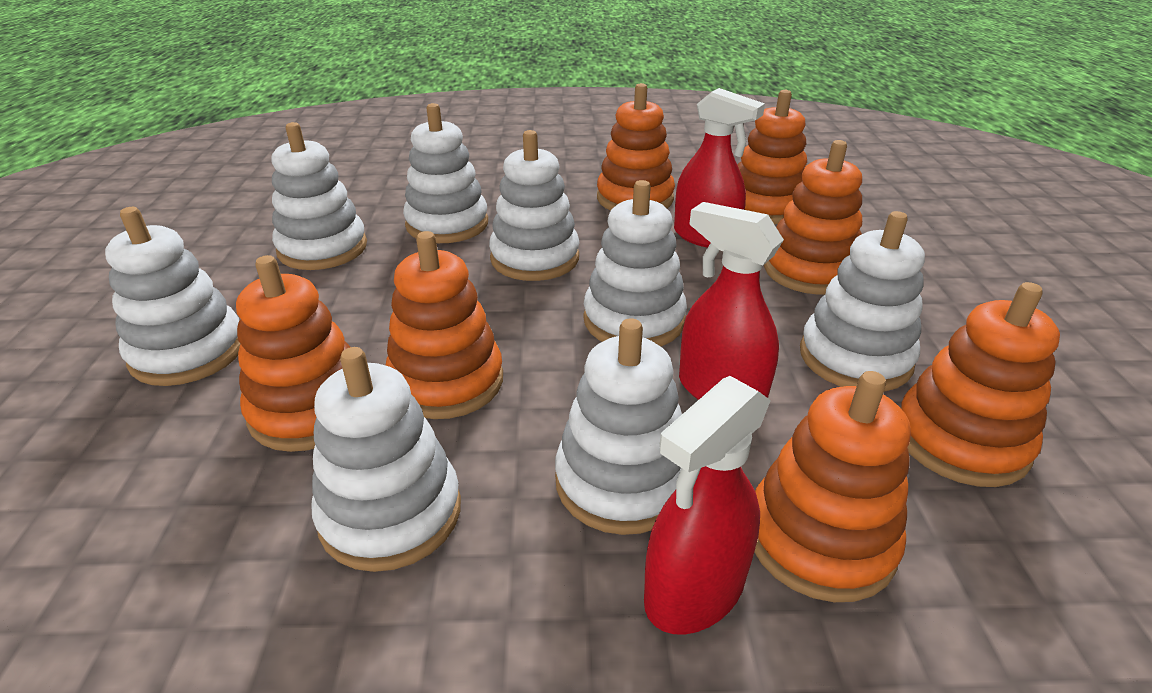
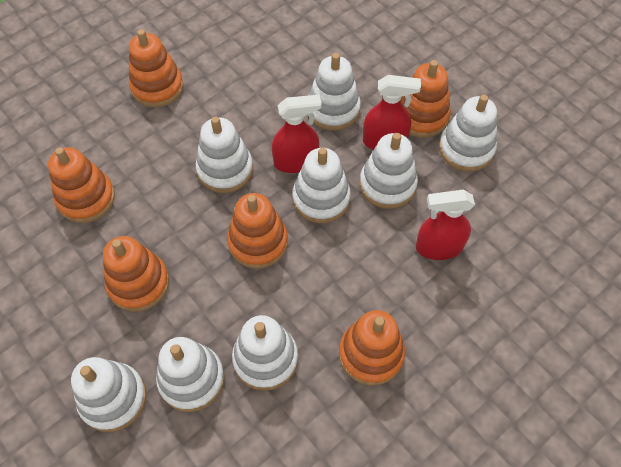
orange stacking toy: [236,255,350,452] [386,231,503,419] [597,83,675,211] [737,90,807,224] [755,371,911,602] [764,140,862,295] [901,282,1060,487] = 7 -> [48,147,115,223] [103,236,169,312] [129,29,184,107] [227,193,288,269] [339,310,405,386] [400,60,451,138] = 6

